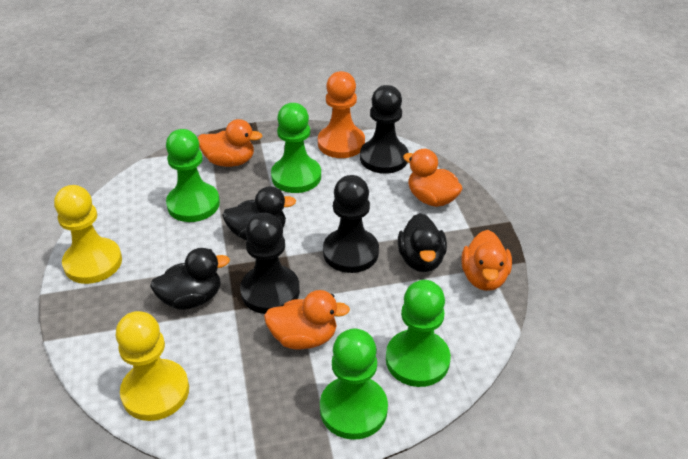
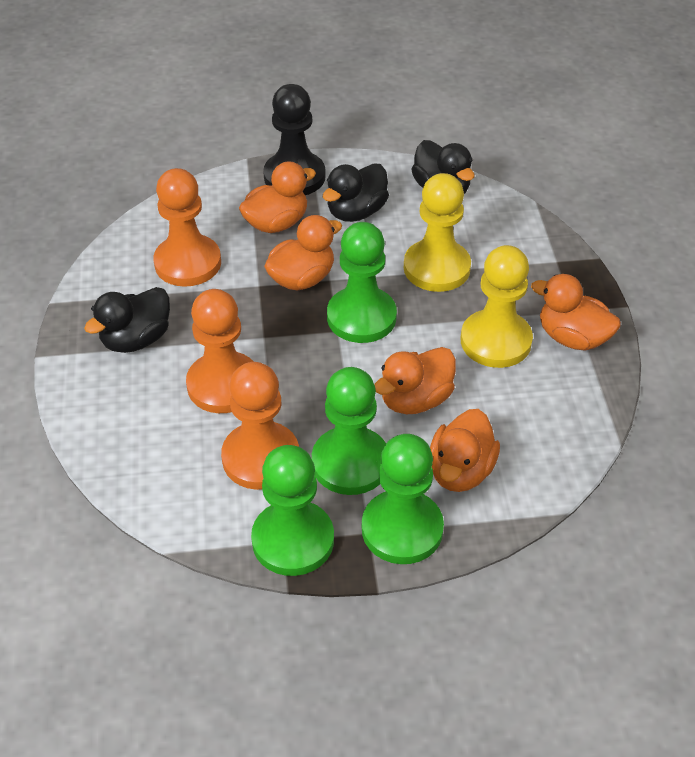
black pawn: [240,213,300,314] [323,175,379,273] [360,85,409,174] = 3 -> [263,84,326,195] = 1
orange duck: [198,119,262,167] [264,290,350,350] [403,149,463,207] [461,230,512,291] = 4 -> [239,161,316,233] [264,215,342,291] [375,347,456,414] [430,409,500,492] [531,274,621,351] = 5
orange pawn: [318,71,365,158] = 1 -> [153,168,221,287] [186,289,254,413] [221,362,299,490] = 3

